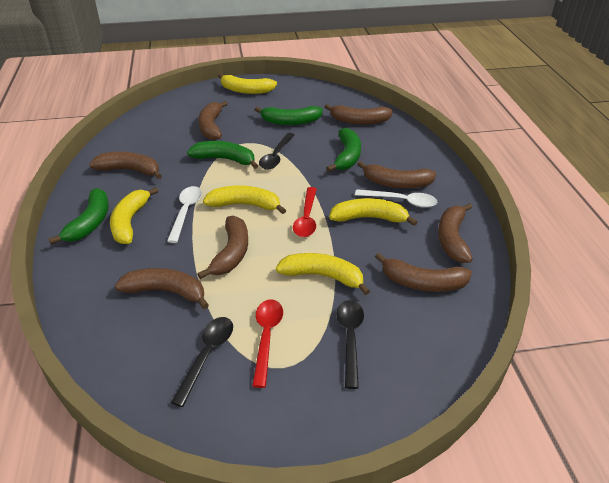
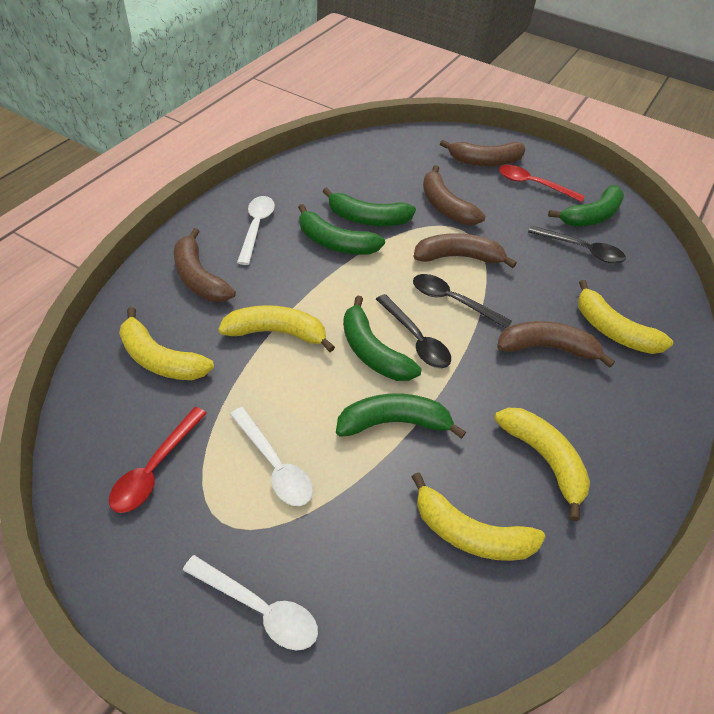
brown banana: [89,152,162,179] [115,268,209,309] [197,216,248,279] [198,101,228,140] [325,104,393,125] [357,161,436,189] [375,253,472,292] [438,203,473,263] = 8 -> [174,228,236,302] [414,233,517,268] [423,165,486,225] [440,140,526,166] [497,321,615,368] = 5
green banana: [48,188,109,244] [187,141,258,169] [255,106,323,125] [327,128,361,172] = 4 -> [298,204,385,255] [322,187,416,226] [336,393,466,439] [343,295,421,381] [548,185,624,226] = 5
white spoon: [167,186,202,243] [355,189,437,208] = 2 -> [183,555,318,650] [230,407,313,506] [237,196,275,265] = 3

